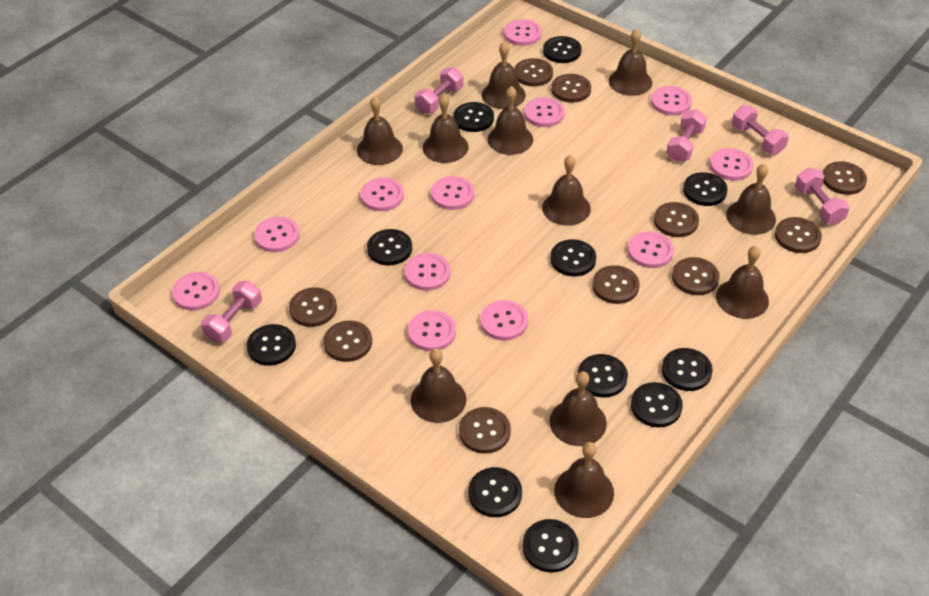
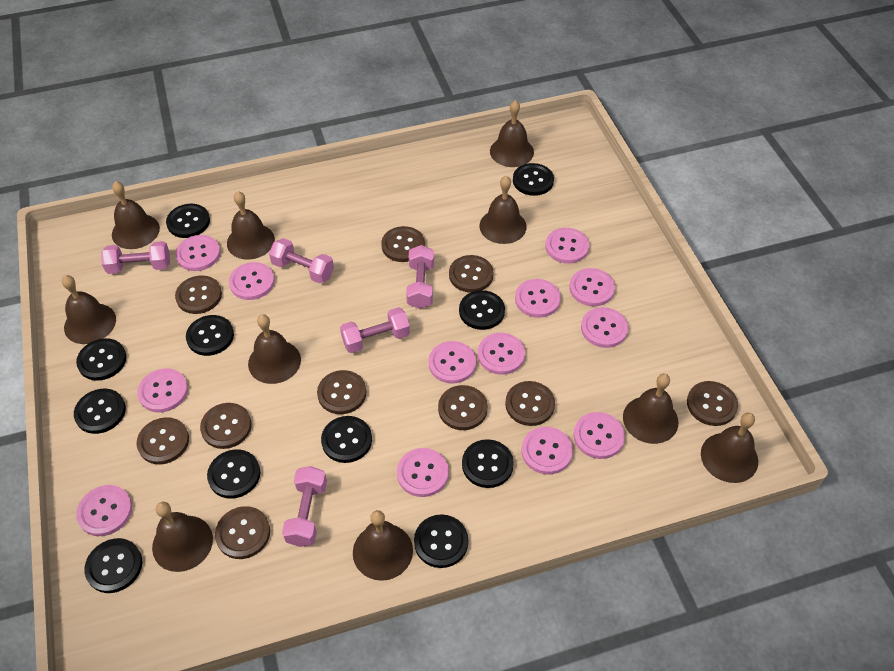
brown bell: [357,96,403,165] [411,349,466,423] [423,94,468,163] [482,42,526,109] [488,86,533,155] [542,155,591,226] [550,371,607,446] [554,442,614,518] [609,29,652,96] [716,246,769,319] [726,164,776,235] = 11 -> [62,275,116,344] [112,181,160,249] [152,502,213,572] [227,191,275,260] [248,314,301,384] [353,510,413,581] [479,176,527,244] [490,100,534,167] [623,374,679,444] [701,412,758,483] = 10
pink button: [172,272,220,311] [254,217,300,252] [361,178,404,211] [404,253,451,291] [408,310,456,351] [431,176,474,210] [480,300,528,341] [504,19,542,46] [524,97,565,127] [628,231,674,268] [651,86,692,115] [710,148,754,181] = 12 -> [76,485,132,536] [137,369,188,412] [175,235,220,271] [229,262,274,300] [397,448,449,497] [428,341,476,384] [478,333,525,375] [515,279,561,318] [521,427,573,474] [545,228,589,264] [569,268,615,306] [574,412,625,459] [581,307,628,348] = 13

